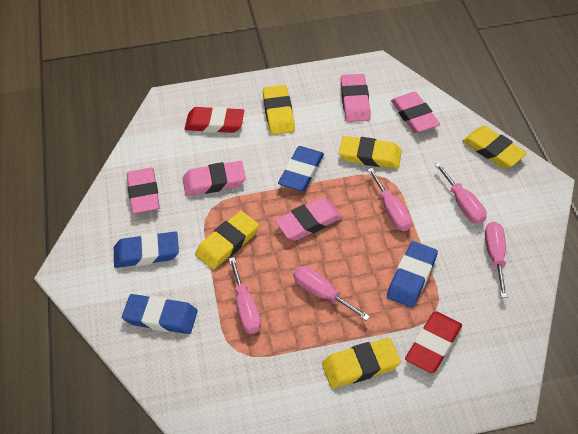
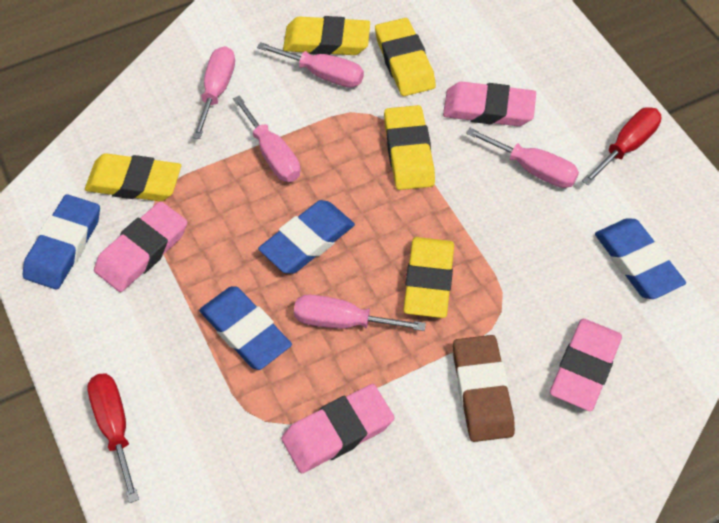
brown eraser: none = 0 -> [453,335,515,442] = 1
pink eraser: [127,168,160,214] [183,161,246,196] [275,197,342,241] [341,74,371,122] [391,92,440,133] = 5 -> [94,201,187,292] [281,384,394,473] [443,82,536,126] [550,319,622,411] = 4
red eraser: [185,106,244,133] [405,311,462,373] = 2 -> none = 0
red screwdriver: none = 0 -> [87,373,139,503] [582,107,662,186] = 2

